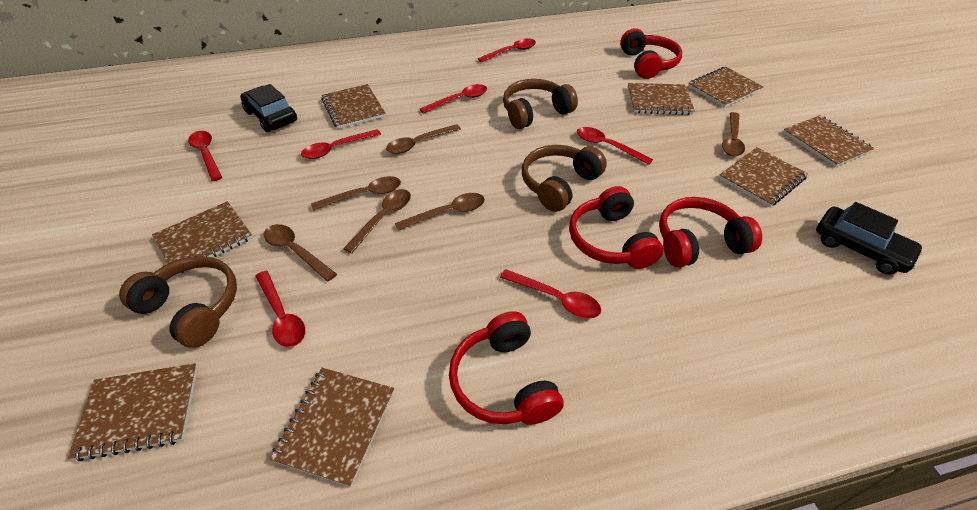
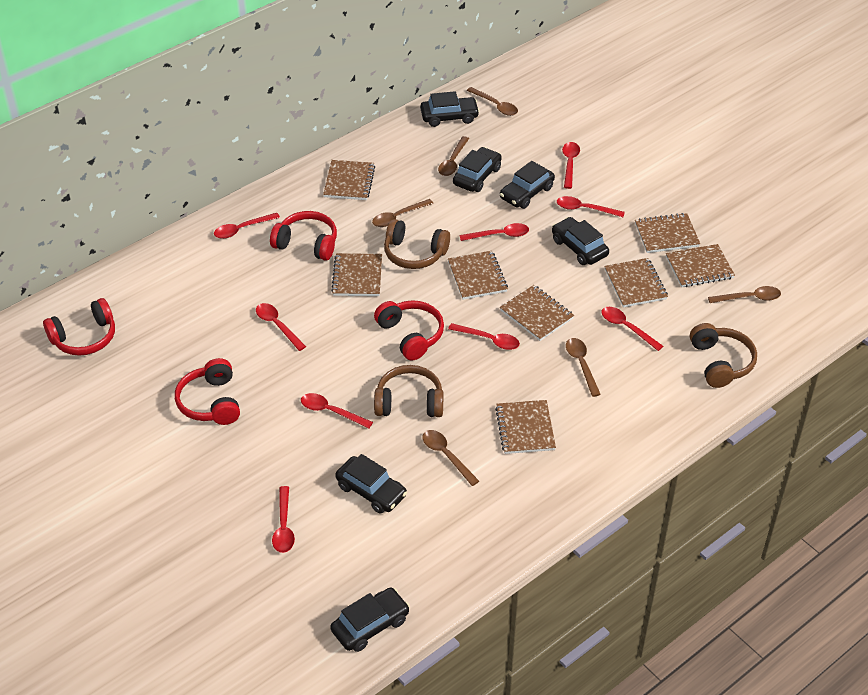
black car: [240,84,297,132] [816,202,924,275] = 2 -> [330,588,410,652] [335,454,407,514] [420,91,480,127] [453,147,502,192] [500,161,555,209] [552,217,609,265] = 6
red spoon: [188,131,222,181] [255,271,305,347] [301,129,381,159] [420,84,487,114] [478,38,536,62] [500,269,601,318] [577,127,653,165] = 7 -> [214,213,280,239] [256,303,306,351] [272,486,295,553] [301,393,373,429] [448,323,520,350] [460,223,529,241] [557,196,625,217] [562,142,580,189] [601,307,663,351] = 9

